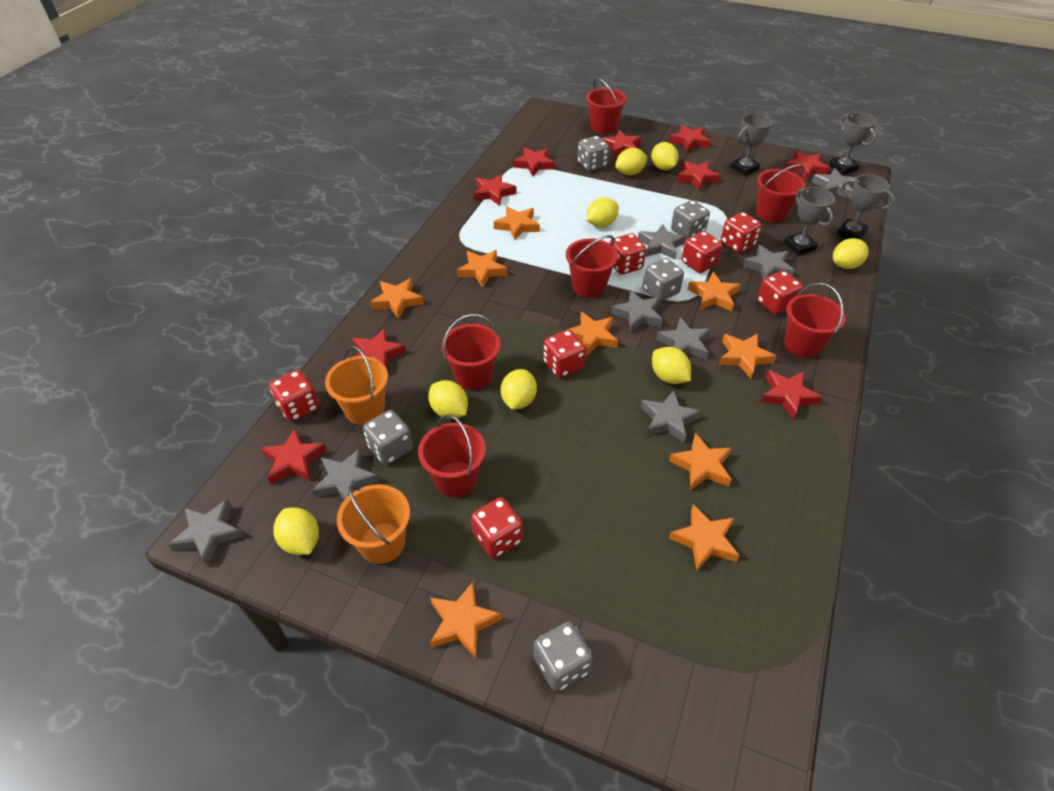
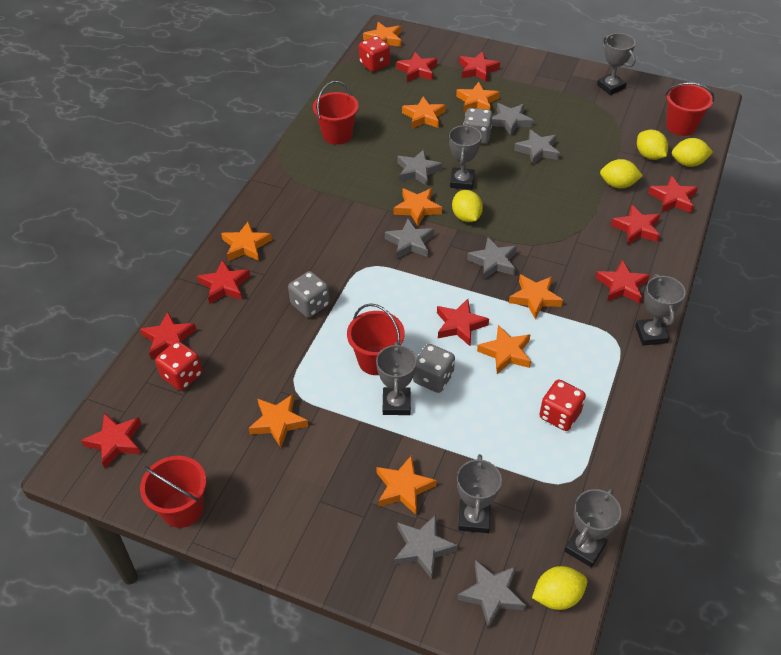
grey dice: [363,410,413,465] [534,621,593,691] [577,136,609,171] [642,258,684,302] [671,200,710,240] = 5 -> [288,271,330,318] [413,344,455,393] [464,108,492,144] = 3
grey star: [168,499,244,566] [312,449,380,500] [611,290,663,332] [638,224,686,260] [640,390,701,443] [656,318,711,360] [743,245,795,279] [812,168,857,199] = 8 -> [385,219,434,259] [394,515,458,579] [397,149,443,186] [457,560,526,628] [467,237,517,279] [492,103,534,136] [514,129,560,165] = 7
grey trophy: [731,113,772,176] [784,187,835,256] [829,112,877,175] [837,174,895,239] = 4 -> [376,342,417,415] [449,125,482,190] [457,454,502,533] [564,489,621,568] [597,33,636,95] [635,274,685,346] = 6
orange bucket: [325,346,388,425] [337,484,410,564] = 2 -> none = 0
red bucket: [418,414,486,497] [441,314,501,390] [566,235,618,298] [586,78,627,134] [756,164,805,222] [784,283,846,358] = 6 -> [140,456,206,528] [313,81,359,145] [347,303,405,375] [665,82,715,136] = 4
red dice: [269,370,319,422] [471,497,523,558] [543,329,586,378] [610,233,646,275] [681,231,723,273] [721,212,762,253] [757,271,803,315] = 7 -> [155,341,203,391] [359,36,390,72] [539,380,586,431] = 3
yellow lemon: [273,507,319,555] [428,380,468,419] [501,369,537,409] [586,198,619,227] [615,148,647,175] [651,142,679,170] [652,347,691,384] [833,238,869,269] = 8 -> [452,190,483,222] [532,566,587,610] [600,159,643,188] [637,130,668,160] [672,138,713,167] = 5

